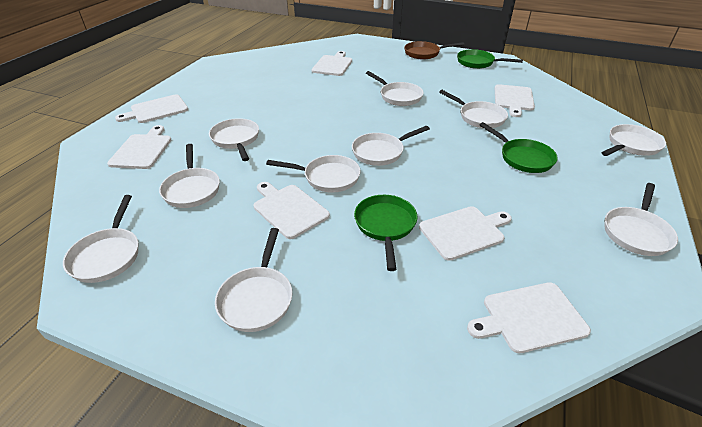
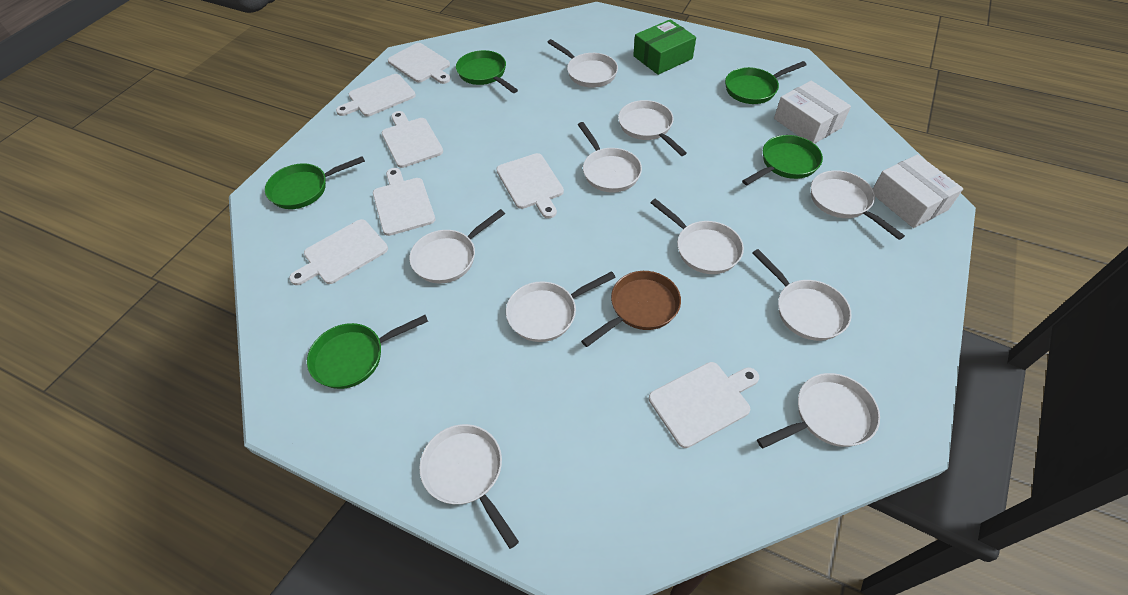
green box: none = 0 -> [633,19,696,75] = 1
green pan: [354,195,417,271] [457,49,523,69] [479,122,558,173] = 3 -> [265,156,365,209] [307,315,428,389] [456,50,518,93] [725,61,806,104] [742,135,823,185] = 5
white box: none = 0 -> [774,81,851,144] [873,154,963,228] = 2

